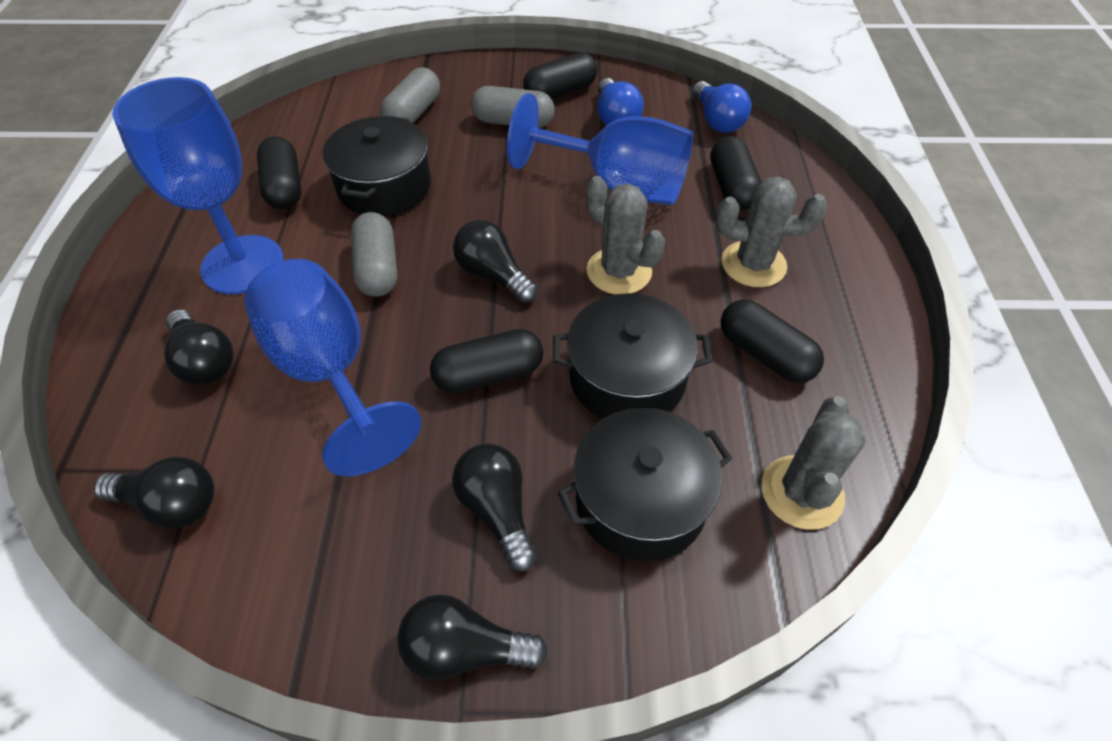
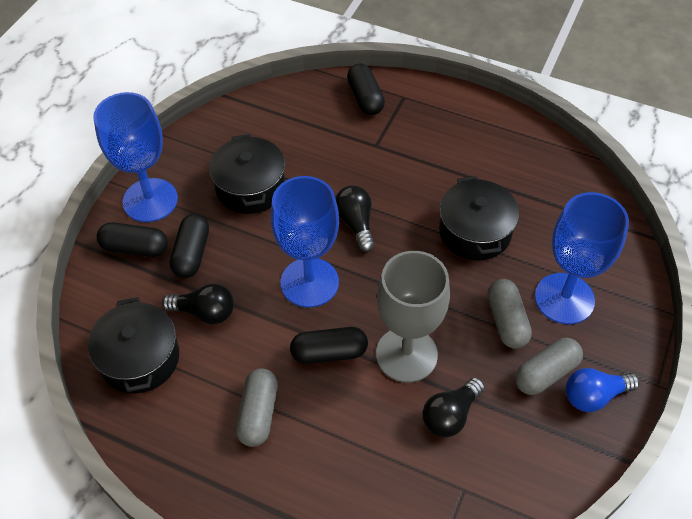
black capsule: [257,136,302,210] [430,329,543,393] [523,52,597,99] [710,136,762,210] [721,299,824,383] = 5 -> [97,222,168,257] [170,214,209,278] [290,327,368,364] [347,63,385,115] = 4
black light bulb: [94,457,214,529] [164,310,233,385] [397,594,548,680] [452,444,537,572] [453,220,538,303] = 5 -> [162,283,234,324] [335,185,375,252] [422,377,485,437] = 3
blue light bulb: [598,78,644,126] [692,81,751,133] = 2 -> [566,368,640,412] = 1
grey cactus: [586,176,665,294] [716,177,827,287] [761,396,866,530] = 3 -> none = 0
grey goblet: none = 0 -> [376,251,450,383] = 1

